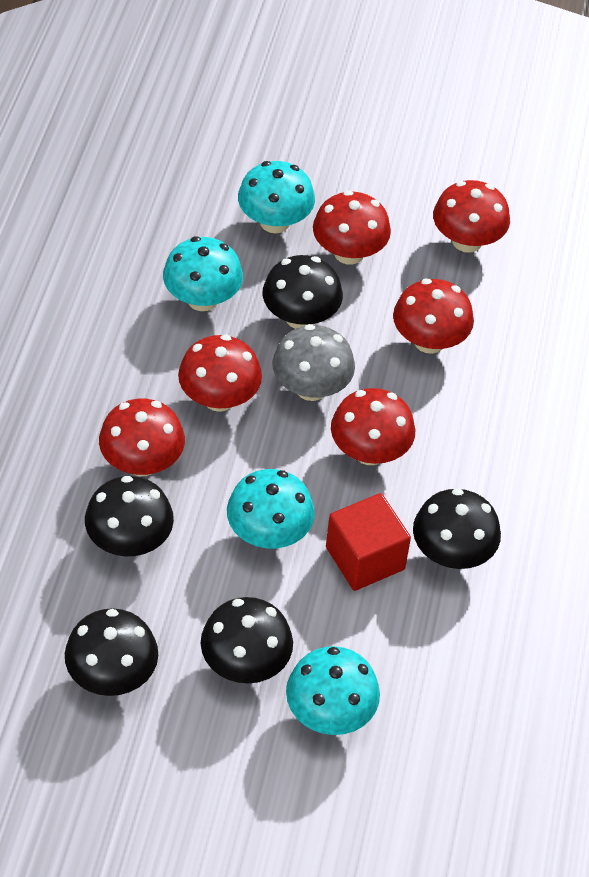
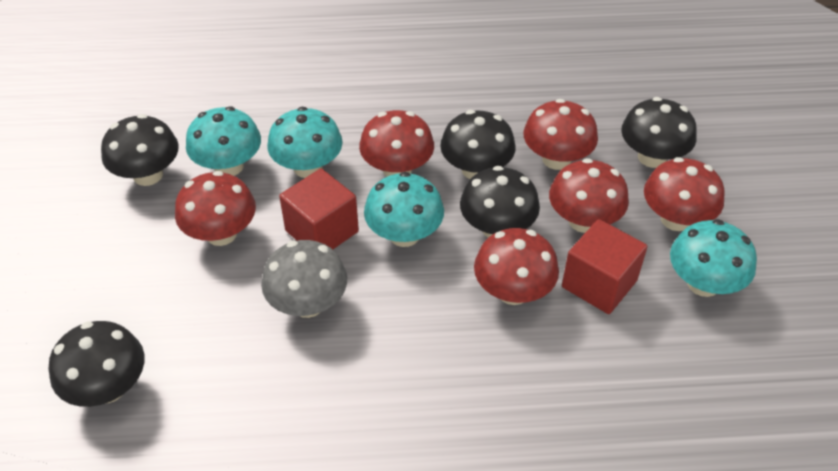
red cube: [326,493,411,591] = 1 -> [279,169,359,249] [562,219,648,314] = 2

